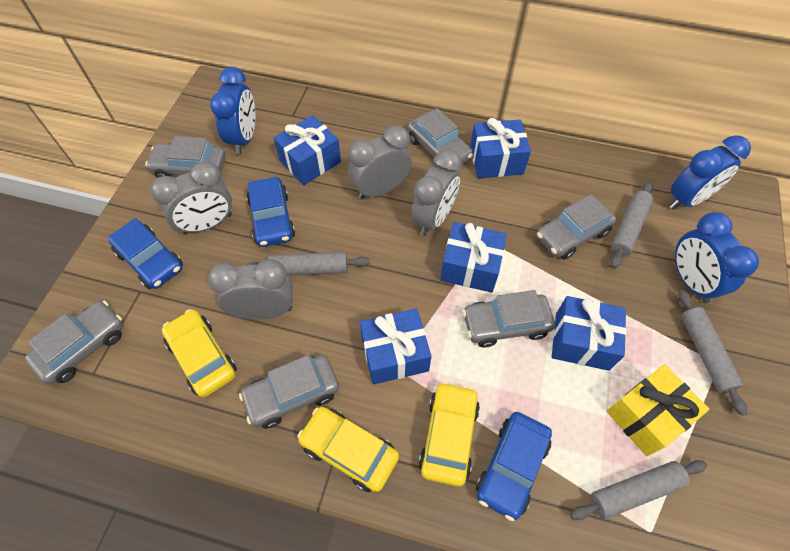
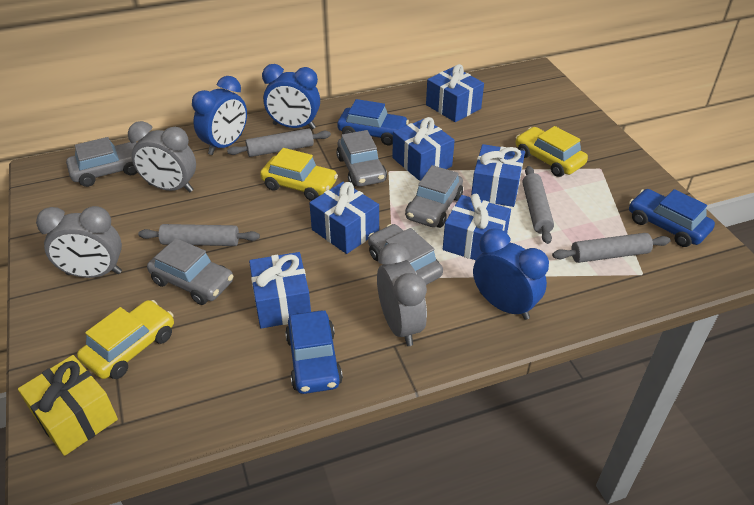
blue gift: [274,115,341,185] [360,309,431,385] [440,222,507,293] [470,118,531,179] [552,296,626,371] = 5 -> [249,252,311,329] [309,182,379,254] [392,117,455,181] [426,64,484,122] [443,194,511,260] [471,144,525,207] = 6
grey car: [25,301,124,384] [145,136,226,178] [239,355,339,429] [407,108,473,165] [463,290,555,348] [537,194,616,260] = 6 -> [66,137,138,187] [147,238,233,305] [336,130,387,187] [368,224,443,285] [405,165,463,228] = 5
grey clock: [151,161,232,235] [208,259,293,319] [348,125,412,200] [411,149,462,236] = 4 -> [36,206,122,278] [128,121,196,192] [377,243,427,346] = 3

